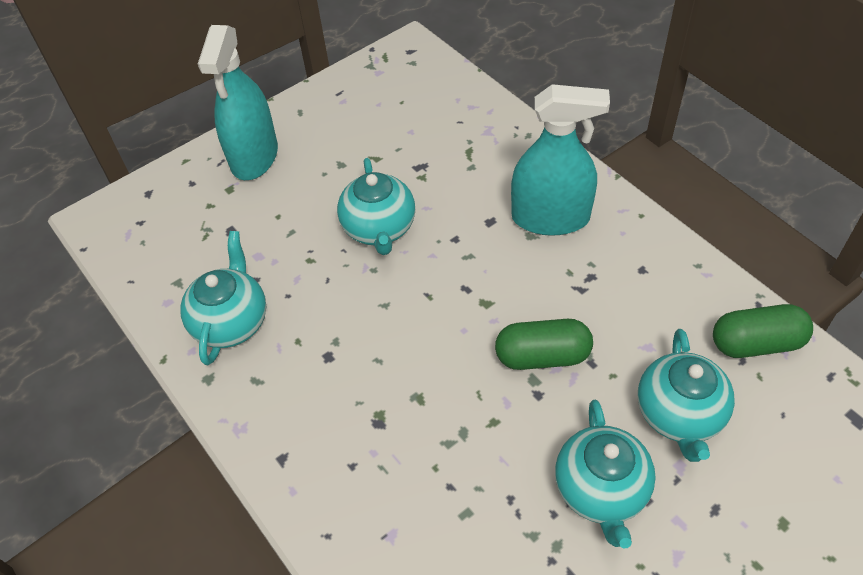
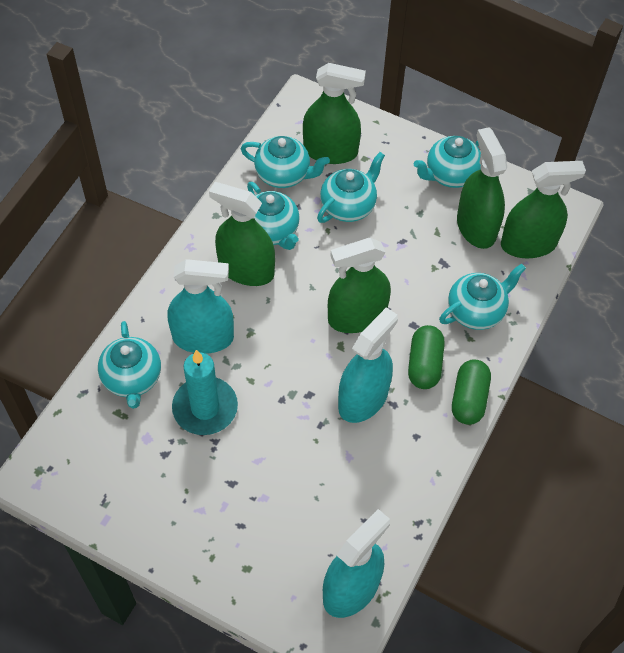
green spray bottle: none = 0 -> [209,182,275,286] [303,63,366,164] [328,238,391,333] [457,127,507,249] [501,161,586,258] = 5
turquoise candle: none = 0 -> [172,350,238,435] = 1
turquoise spray bottle: [198,25,278,180] [511,84,610,236] = 2 -> [167,259,234,354] [323,509,390,618] [338,307,398,423] = 3
turquoise teapot: [180,231,266,365] [337,158,415,255] [555,400,656,548] [638,329,735,462] = 4 -> [98,321,161,409] [241,136,330,188] [247,182,299,250] [317,152,385,223] [414,136,481,188] [439,263,526,330] = 6

